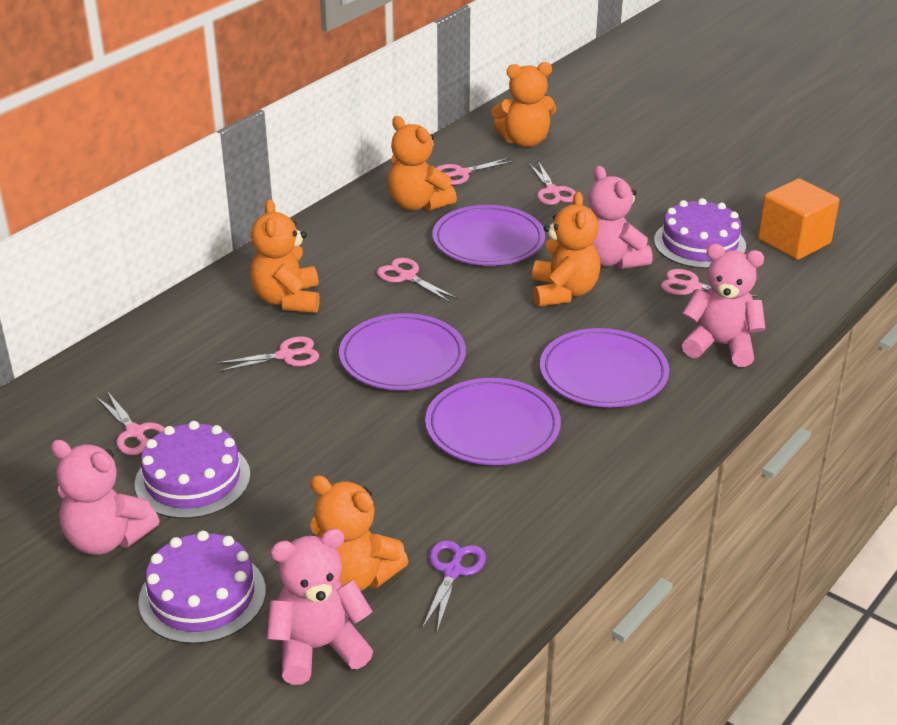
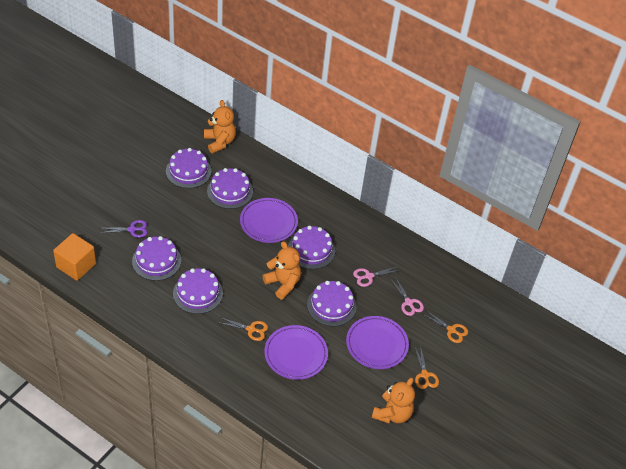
orange scissors: none = 0 -> [217,317,268,341] [415,345,439,389] [423,310,468,343] = 3
orange teddy bear: [250,199,320,313] [310,475,408,591] [388,116,457,211] [491,62,556,147] [532,192,600,307] = 5 -> [204,100,236,153] [262,241,301,300] [372,378,415,424] = 3
pink scissors: [96,391,165,455] [215,336,319,372] [377,258,458,303] [436,158,515,185] [529,161,576,205] [661,269,758,297] = 6 -> [353,267,400,287] [391,278,424,316] = 2
pink teddy bear: [51,440,160,555] [267,529,373,685] [588,166,653,269] [682,244,766,367] = 4 -> none = 0
purple cake: [135,421,251,519] [138,531,266,644] [654,198,746,269] = 3 -> [132,236,181,281] [166,148,211,188] [173,268,223,314] [207,168,253,209] [288,226,335,269] [307,281,357,326] = 6
purple plate: [339,313,466,390] [425,378,561,465] [432,205,545,266] [540,328,669,407] = 4 -> [240,198,298,243] [264,325,328,380] [346,316,409,369] = 3

